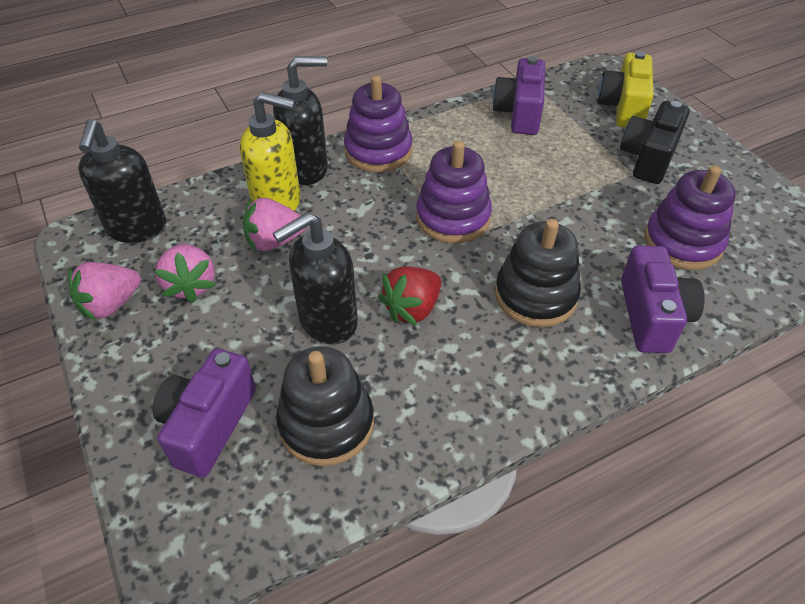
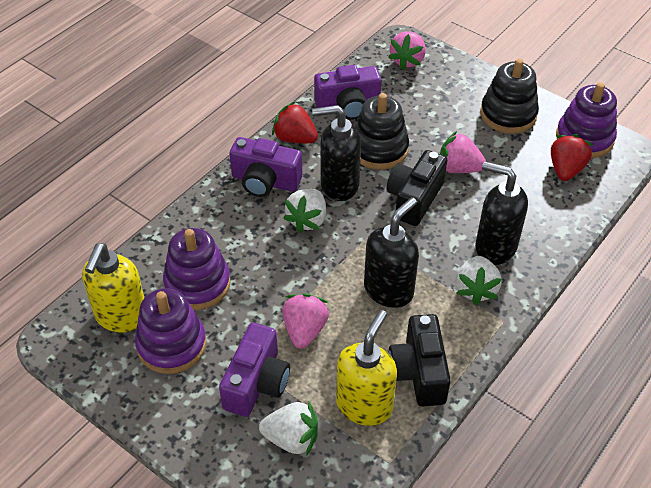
black camera: [620,101,690,184] = 1 -> [387,150,447,226] [389,314,451,407] = 2
red strawberry: [378,266,441,326] = 1 -> [272,101,318,143] [551,134,593,181] = 2
white strawberry: none = 0 -> [259,401,318,455] [283,189,326,233] [456,256,501,305] = 3
yellow camera: [597,51,654,127] = 1 -> none = 0
yellow soap dispenser: [240,92,300,211] = 1 -> [82,243,144,333] [336,310,397,426] = 2

